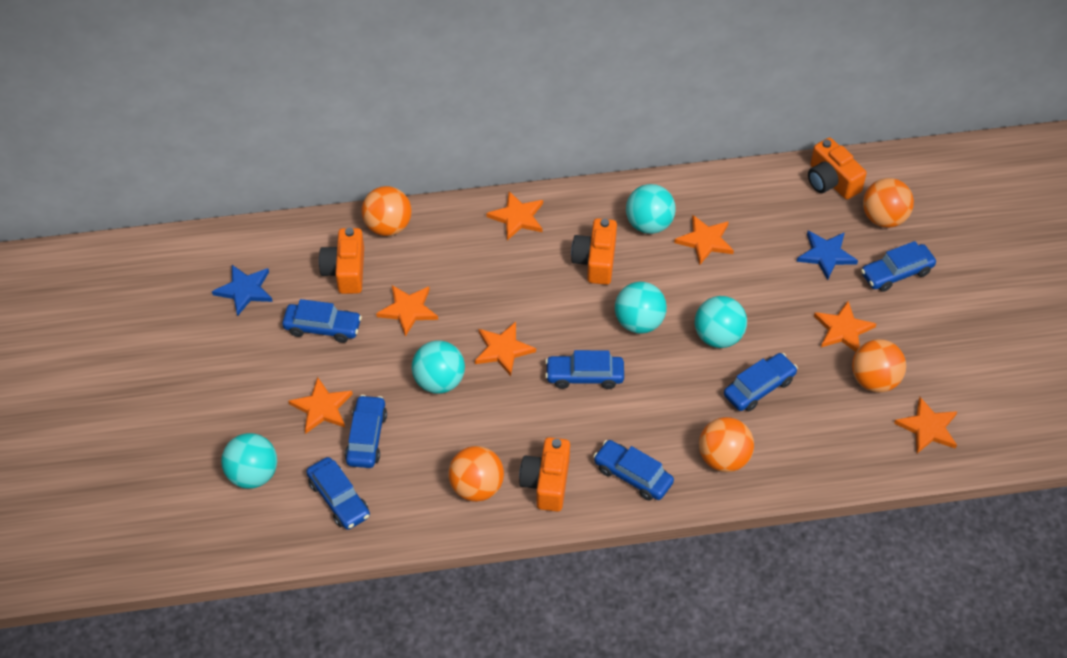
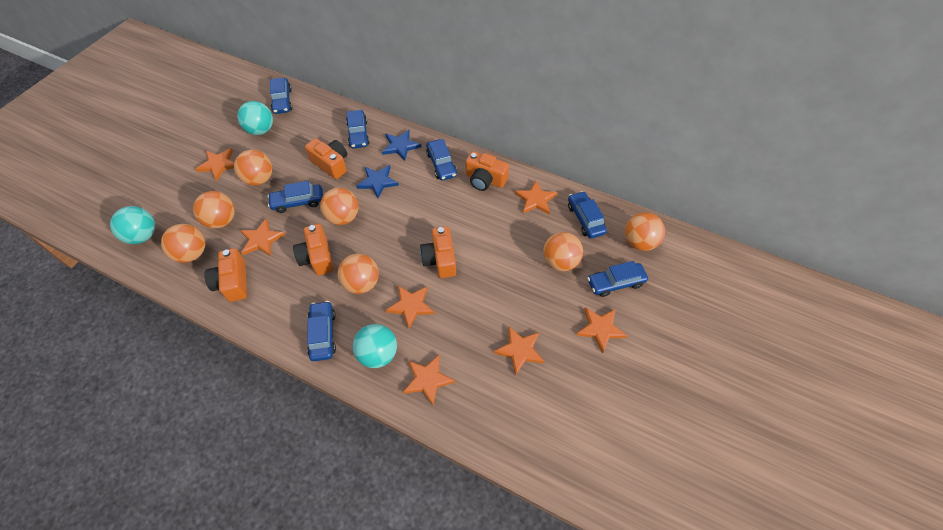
orange ball: [361,186,412,236] [448,446,504,502] [699,417,754,472] [852,339,906,393] [863,178,914,228] = 5 -> [161,224,205,263] [193,191,235,228] [234,150,272,186] [320,188,358,225] [337,253,379,294] [543,232,583,271] [625,212,665,251] = 7
orange camera: [319,228,364,294] [519,437,570,512] [571,218,617,285] [808,138,867,200] = 4 -> [204,248,247,302] [293,224,334,276] [305,138,347,179] [420,226,456,278] [466,151,509,191] = 5
turquoise ball: [221,433,277,489] [412,340,465,394] [615,282,667,334] [626,184,676,234] [695,296,747,348] = 5 -> [110,206,155,244] [237,101,273,135] [353,324,397,368] = 3

